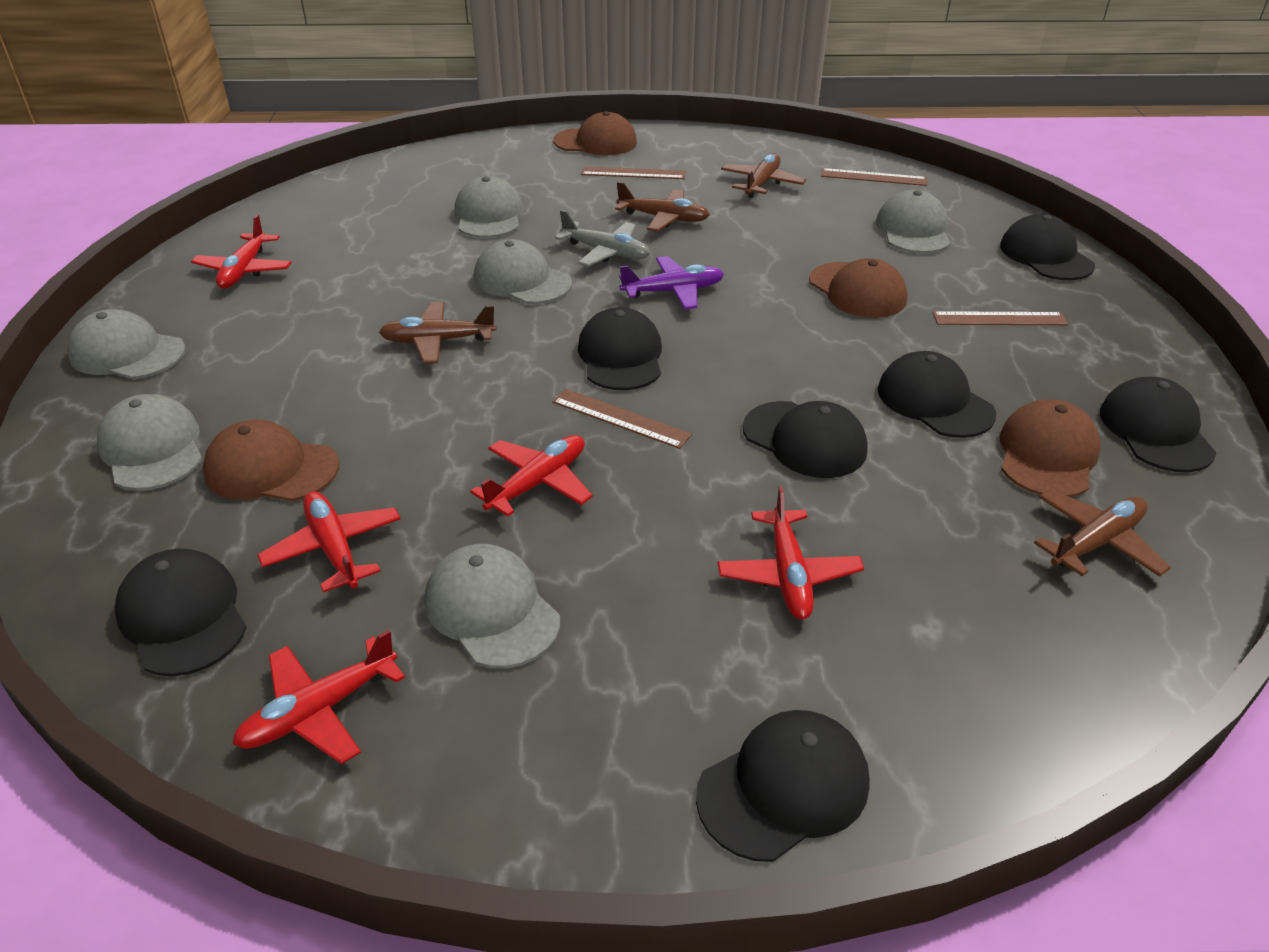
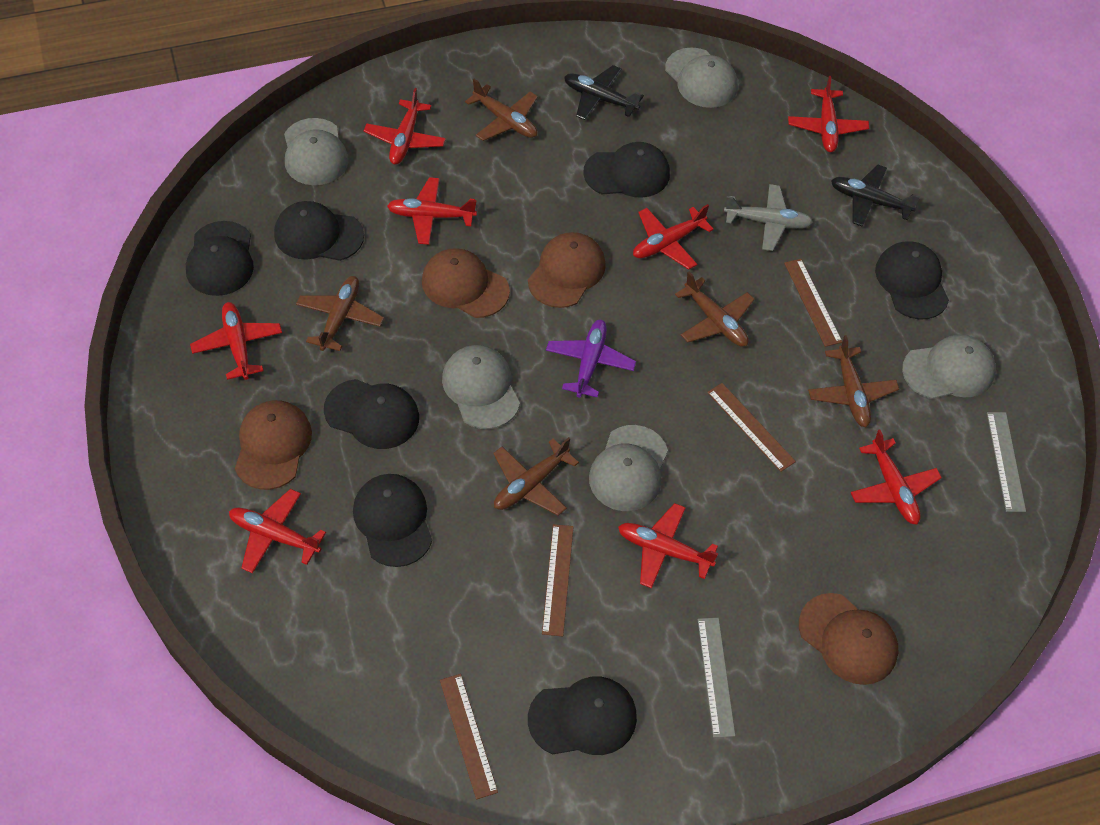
black plane: none = 0 -> [564,65,644,120] [831,164,920,227] = 2
brown plane: [379,302,496,364] [615,182,710,232] [721,153,806,198] [1034,489,1171,577] = 4 -> [296,276,384,351] [465,79,538,141] [493,437,579,515] [675,272,755,347] [808,335,899,427] = 5
grey cap: [67,309,185,379] [97,394,202,491] [424,544,560,668] [454,176,524,238] [474,239,572,304] [876,190,950,253] = 6 -> [284,118,349,185] [442,345,520,429] [589,425,668,511] [665,47,738,108] [902,335,996,399] = 5
grey ruler: none = 0 -> [698,618,735,738] [987,412,1026,512] = 2
red plane: [191,215,292,289] [233,630,405,764] [257,491,401,592] [470,435,593,516] [717,486,864,620] = 5 -> [190,302,282,380] [229,489,326,573] [364,88,446,165] [387,177,477,245] [618,503,718,588] [633,204,714,270] [788,76,869,152] [851,430,942,524] = 8

